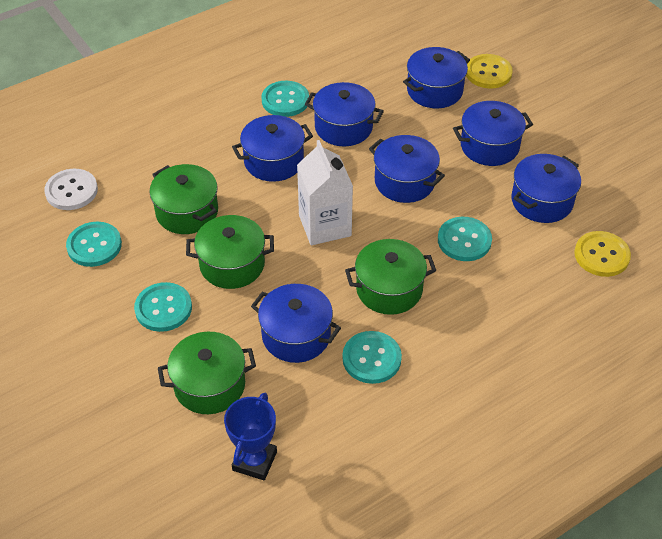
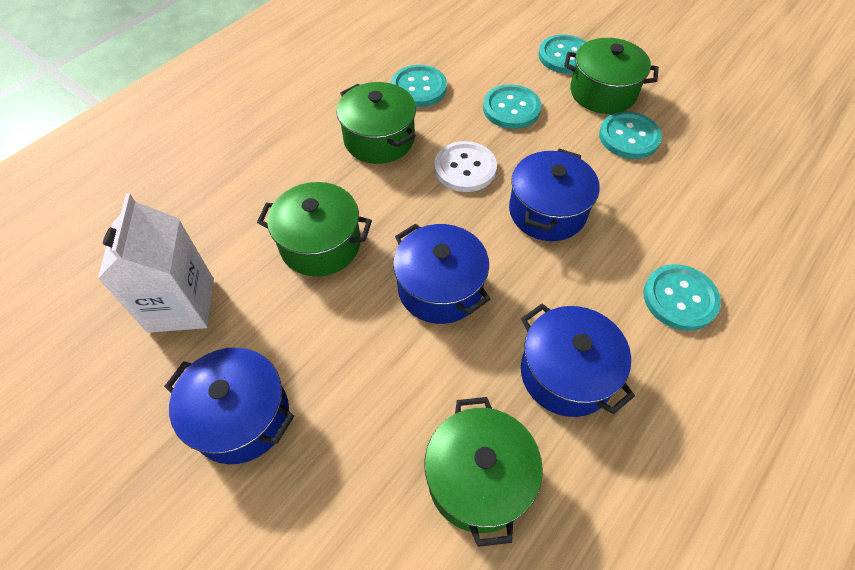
blue pot: [232,115,313,182] [251,284,341,363] [305,82,384,146] [369,135,445,203] [403,47,470,108] [453,101,533,166] [512,154,581,223] = 7 -> [164,347,294,464] [393,223,490,324] [509,148,600,241] [521,304,635,417] = 4
blue trophy: [224,393,277,480] = 1 -> none = 0
yellow button: [466,54,513,89] [574,231,631,277] = 2 -> none = 0

